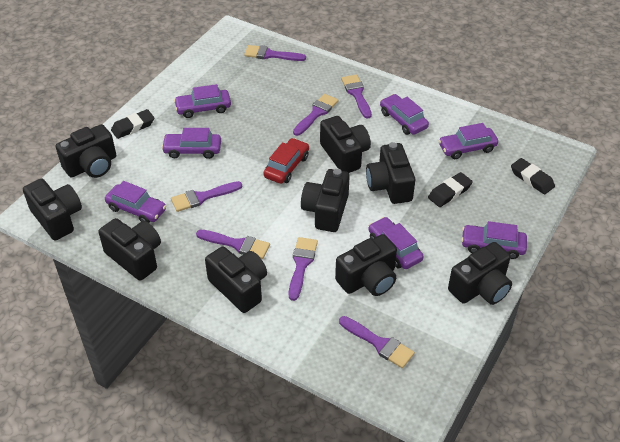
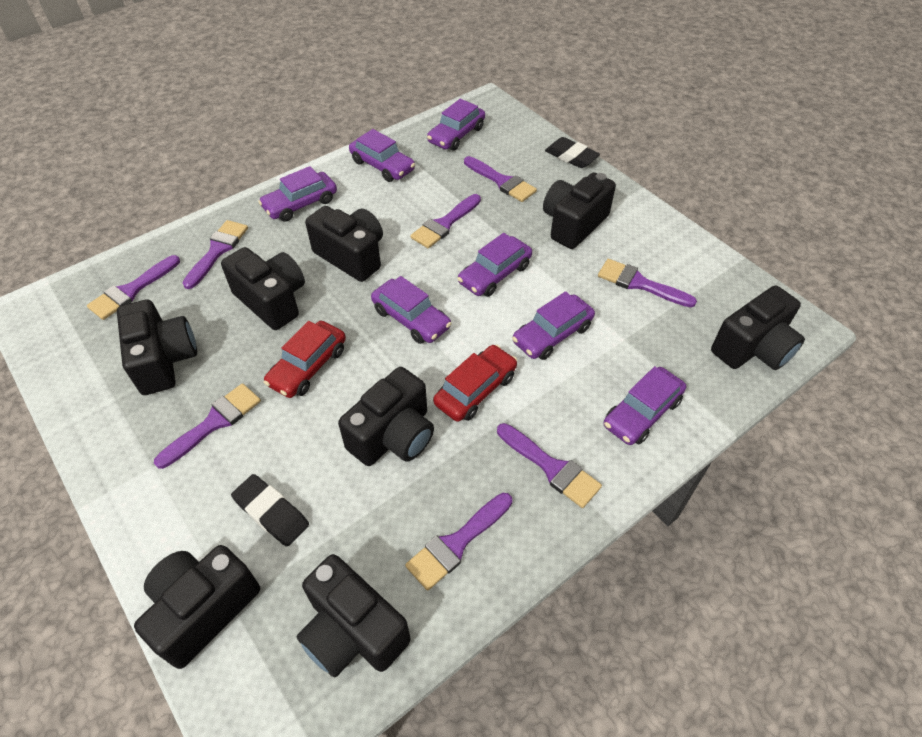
black camera: [23,179,82,240] [56,124,116,178] [98,218,161,281] [205,246,267,313] [301,169,350,232] [320,116,371,173] [335,234,397,296] [366,142,415,204] [448,242,512,305] = 9 -> [117,299,197,395] [134,545,260,669] [221,247,305,330] [297,554,411,678] [305,206,383,282] [338,367,434,466] [543,172,616,249] [711,286,805,370] = 8
black eraser: [111,109,154,139] [428,172,473,207] [511,158,555,195] = 3 -> [231,474,309,547] [545,137,600,168] = 2
purple brush: [171,181,242,212] [196,230,270,259] [244,45,306,61] [288,237,318,301] [293,94,339,136] [339,316,415,368] [341,75,372,119] = 7 -> [87,255,180,320] [154,383,261,469] [183,220,248,289] [405,493,512,591] [410,194,481,249] [464,156,537,202] [497,423,602,508] [598,259,697,307] = 8
red car: [263,138,309,184] = 1 -> [264,321,346,398] [433,345,517,422] = 2

